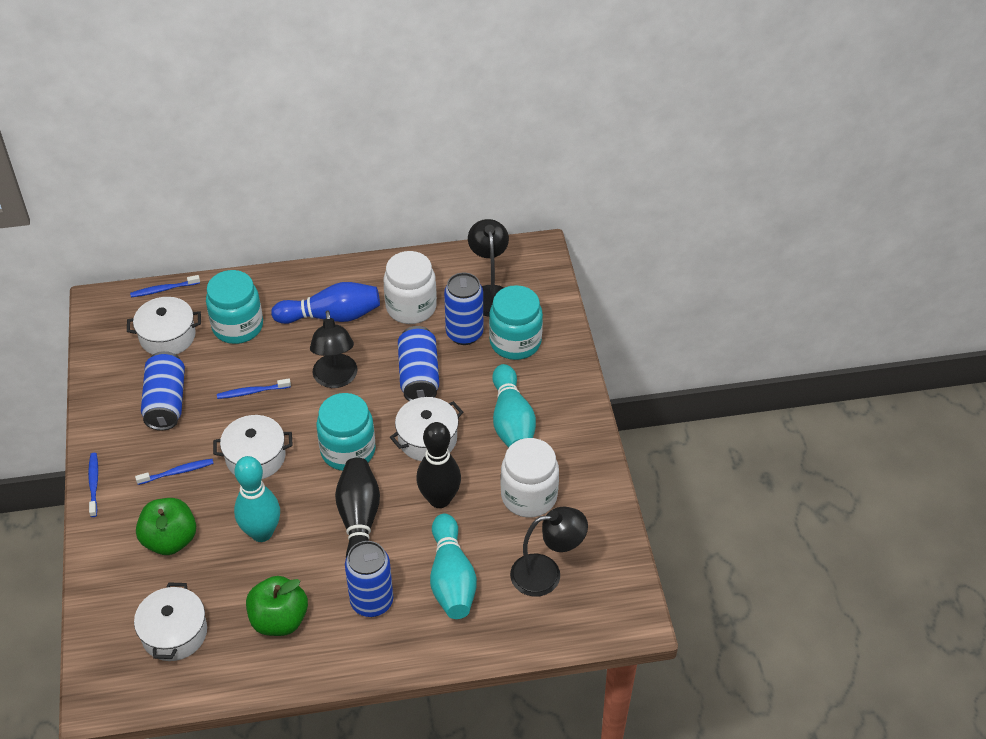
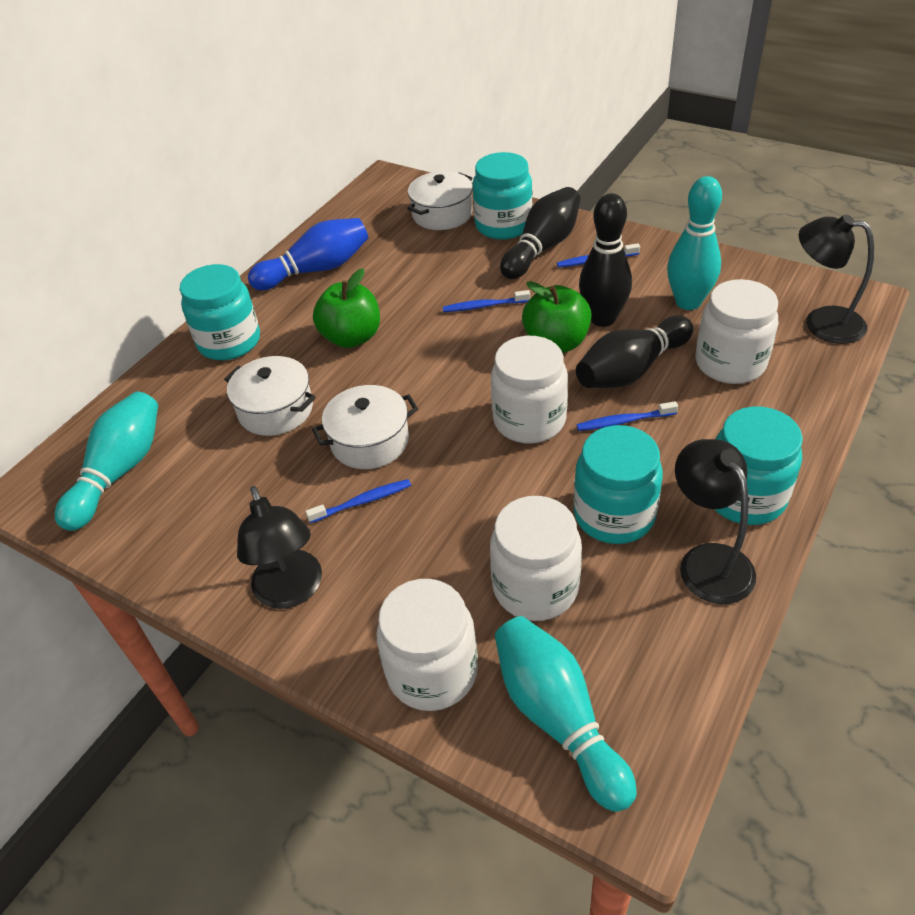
black bowling pin: [335,458,380,558] [416,422,461,508] = 2 -> [500,187,581,279] [576,315,693,388] [579,193,632,327] = 3
blue can: [141,351,185,431] [345,541,393,617] [398,326,439,401] [444,273,483,345] = 4 -> none = 0
turquoise jar: [206,270,263,344] [316,393,376,471] [489,285,543,360] = 3 -> [180,264,260,360] [473,152,533,240] [574,425,663,544] [714,407,803,525] = 4
white jar: [384,251,437,324] [501,438,559,518] = 2 -> [377,579,478,711] [490,496,582,621] [491,336,568,443] [695,279,779,384] = 4
white pot: [127,297,201,355] [134,582,207,661] [213,415,293,479] [390,397,463,461] = 4 -> [224,356,316,436] [312,385,418,469] [407,171,473,230] = 3

